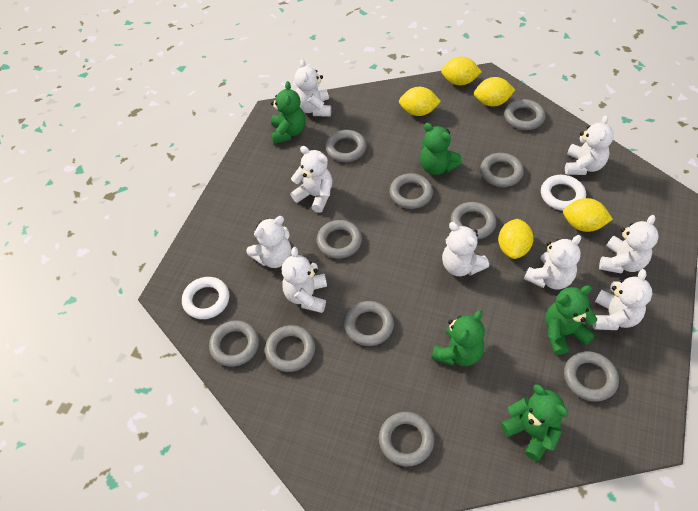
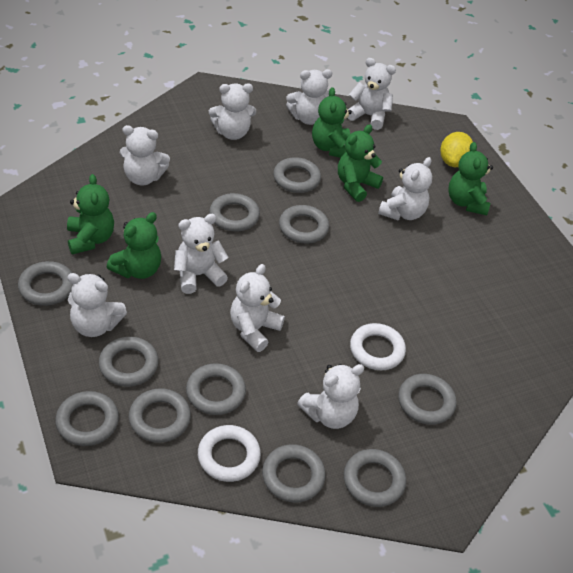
yellow lemon: [399,87,441,116] [441,57,482,85] [474,77,515,106] [498,219,533,259] [563,198,613,232] = 5 -> [440,132,473,167] = 1

